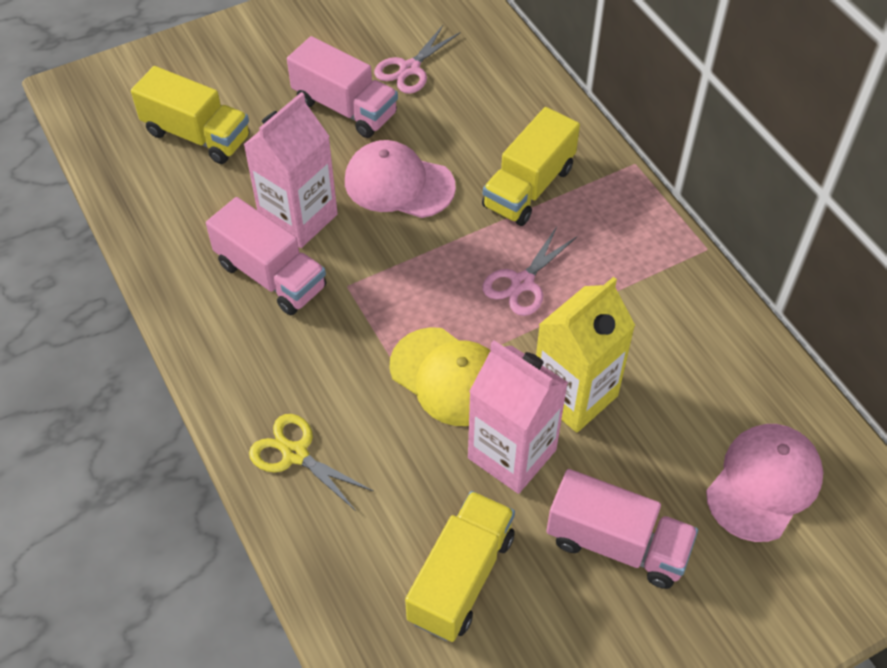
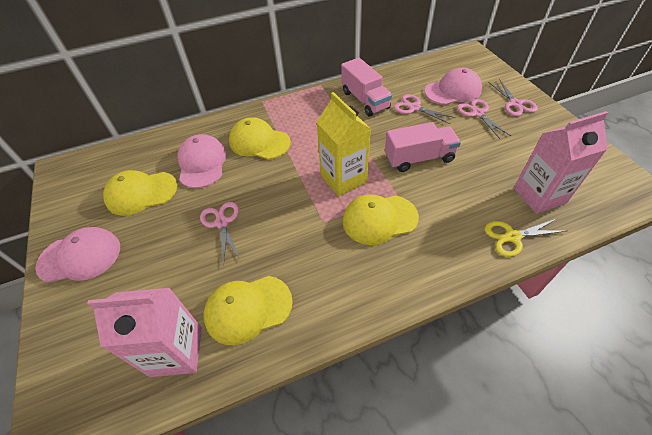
pink cap: [345,140,456,218] [706,424,823,542] = 2 -> [35,227,120,283] [177,134,227,188] [424,68,482,105] = 3
pink scissors: [374,25,461,94] [482,227,578,316] = 2 -> [200,202,241,265] [394,94,455,124] [457,99,511,139] [488,79,538,116] = 4
pink truck: [206,197,326,315] [287,36,398,138] [546,469,698,589] = 3 -> [341,58,392,116] [385,122,461,172] = 2
yellow cap: [390,327,490,426] = 1 -> [103,170,177,216] [204,276,293,345] [229,117,291,160] [342,194,419,245] = 4
yellow truck: [131,66,250,164] [405,491,515,642] [482,107,580,226] = 3 -> none = 0

